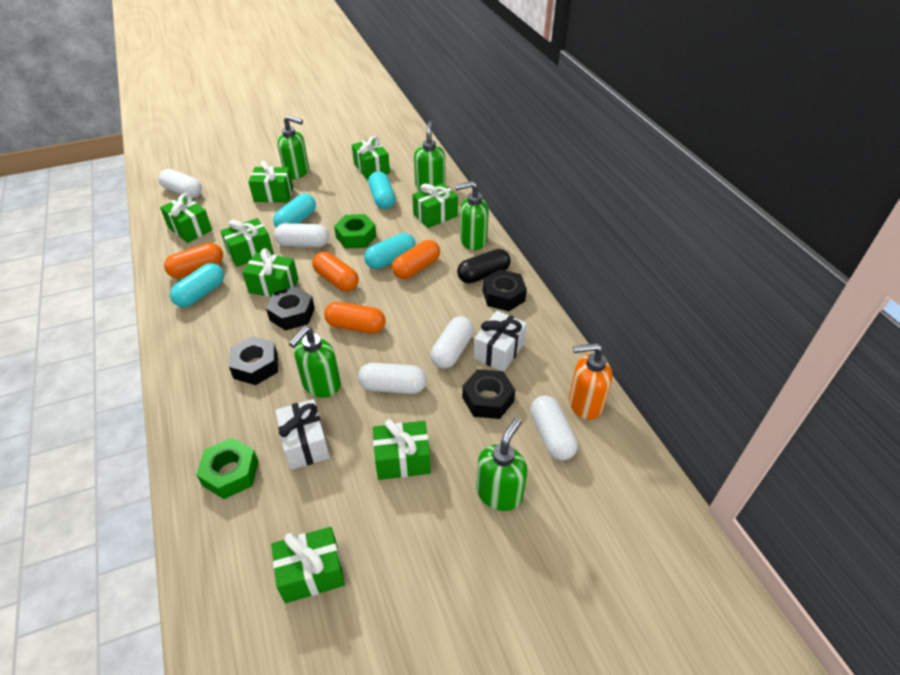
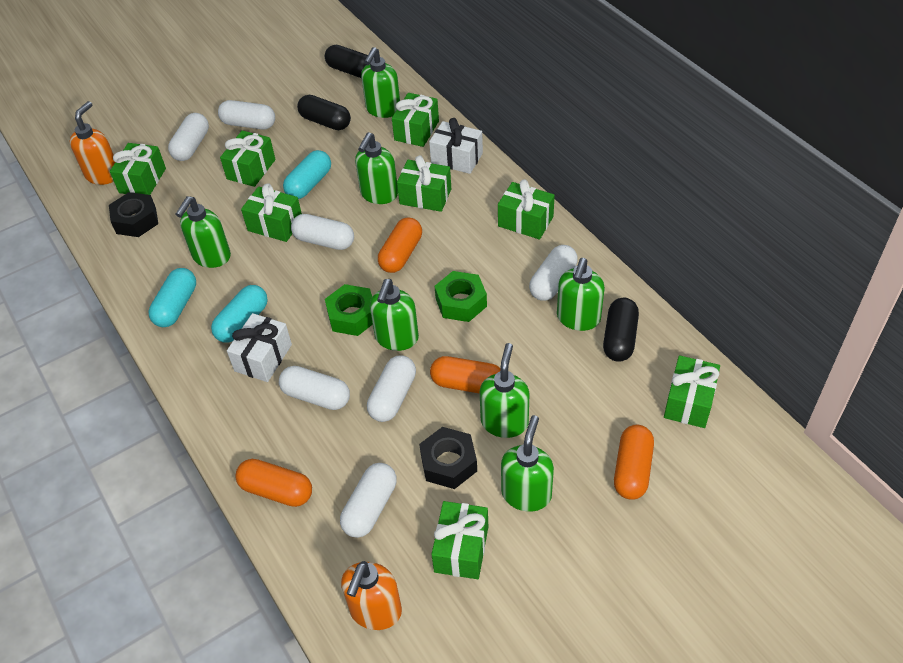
black capsule: [457,249,511,284] = 1 -> [297,95,351,130] [325,45,368,78] [603,298,639,362] = 3
black nut: [229,336,278,385] [266,287,315,331] [462,369,515,419] [483,269,527,311] = 4 -> [109,192,158,237] [419,427,477,489] = 2
green soap dispenser: [278,115,309,179] [289,326,341,398] [414,121,445,190] [455,181,489,250] [476,417,527,511] = 5 -> [176,196,231,268] [355,132,398,204] [361,47,400,118] [370,279,419,351] [480,343,529,438] [501,415,554,512] [557,258,605,331] = 7
orange soap dispenser: [569,343,612,420] = 1 -> [70,101,115,185] [341,561,402,630] = 2
turquoise capsule: [170,263,224,307] [273,194,316,227] [364,233,416,269] [368,171,395,209] = 4 -> [149,268,196,327] [211,285,268,343] [283,150,331,199] = 3
white capsule: [158,169,202,198] [274,223,329,247] [358,363,427,394] [431,316,474,368] [531,395,578,461] = 5 -> [168,113,209,161] [218,100,275,129] [279,366,350,410] [291,214,354,250] [340,463,397,538] [367,355,416,422] [529,245,578,301] = 7

